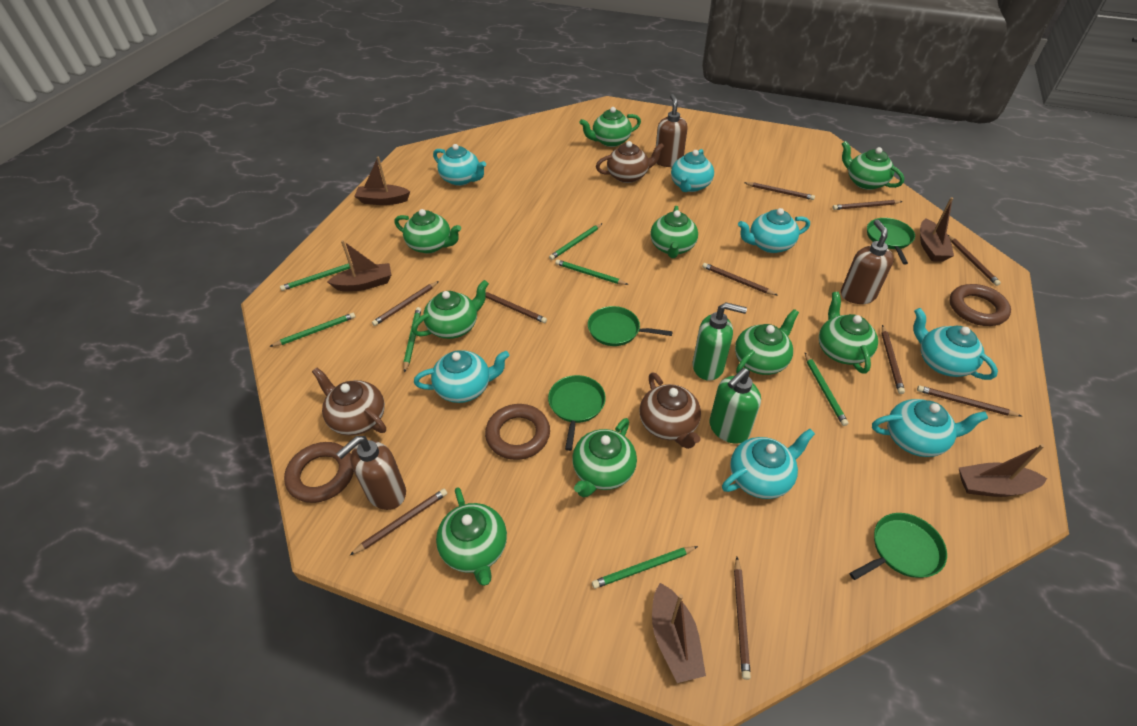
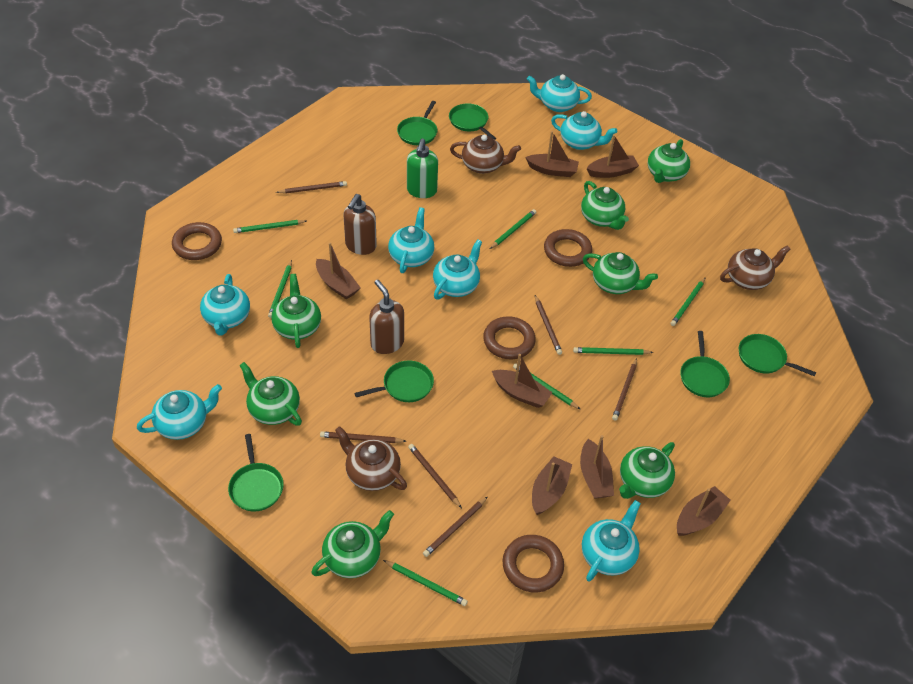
brown boat: [327,240,391,291] [355,156,410,205] [652,583,706,683] [920,197,954,262] [959,444,1047,497] = 5 -> [316,243,361,300] [492,354,553,408] [525,131,579,177] [532,456,572,515] [580,435,614,499] [586,135,639,178] [677,486,731,536] = 7
brown pencil: [350,489,447,555] [372,281,439,326] [486,292,547,323] [703,263,777,295] [734,557,751,680] [745,182,815,200] [833,200,903,210] [882,325,905,394] [917,385,1021,416] [948,235,1001,286] = 10 -> [276,181,347,194] [320,431,406,443] [408,444,462,508] [423,497,488,557] [535,295,562,355] [612,358,637,421] = 6
brown ring: [284,442,354,503] [485,404,550,460] [949,284,1011,326] = 3 -> [172,222,222,260] [483,316,536,359] [503,535,564,592] [544,229,592,267] = 4
brown soap dispenser: [336,436,406,510] [656,94,688,167] [841,220,894,304] = 3 -> [343,194,377,255] [369,280,404,354] = 2
green pan: [548,375,606,451] [588,306,673,346] [849,513,947,580] [867,218,915,264] = 4 -> [228,434,284,512] [354,360,434,402] [397,101,438,145] [449,103,496,140] [680,331,730,397] [739,334,816,377] = 6
green soap dispenser: [693,302,747,381] [710,368,761,444] = 2 -> [407,138,438,198] = 1
green teapot: [394,209,461,253] [412,280,489,339] [436,487,507,586] [572,418,637,497] [580,107,641,147] [650,206,698,258] [735,309,799,375] [819,292,878,374] [842,141,904,190] = 9 -> [239,362,302,426] [271,274,321,348] [312,510,394,578] [581,181,629,230] [583,252,658,294] [619,442,675,499] [648,139,690,183] = 7

